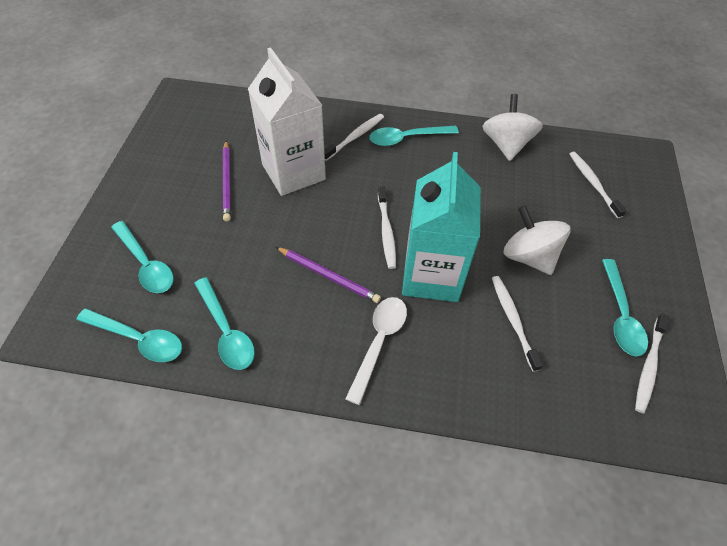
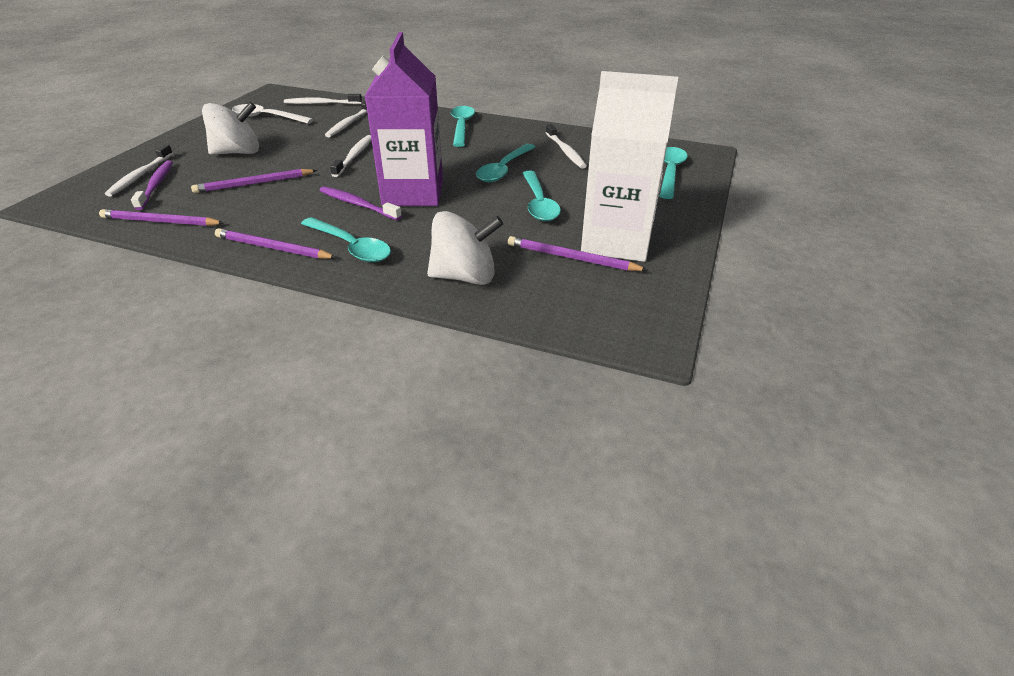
purple carton: none = 0 -> [364,32,443,206] = 1
purple pencil: [223,141,231,222] [276,247,381,303] = 2 -> [99,209,224,226] [191,169,317,193] [215,228,337,259] [508,236,647,271] = 4
purple toothbrush: none = 0 -> [131,160,173,210] [319,186,402,220] = 2
turquoise carton: [402,152,481,302] = 1 -> none = 0

